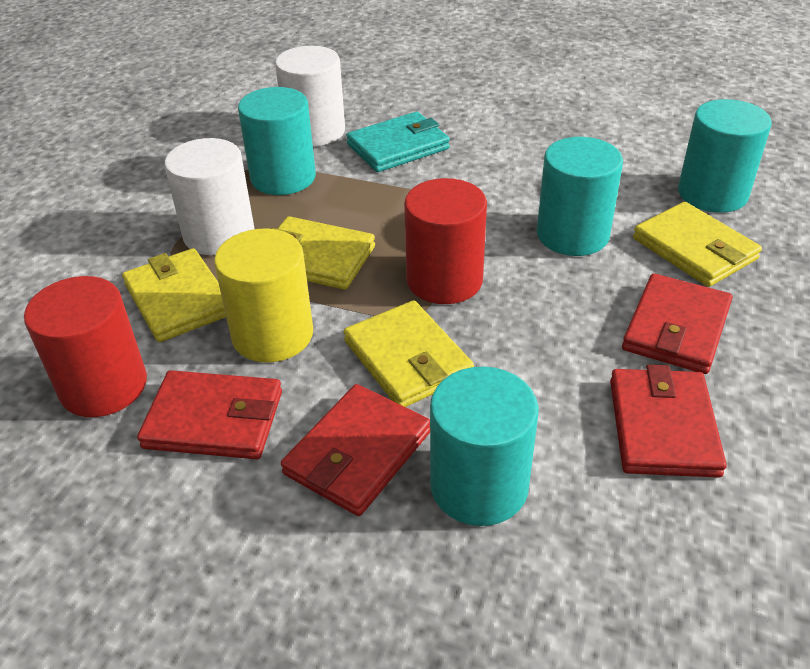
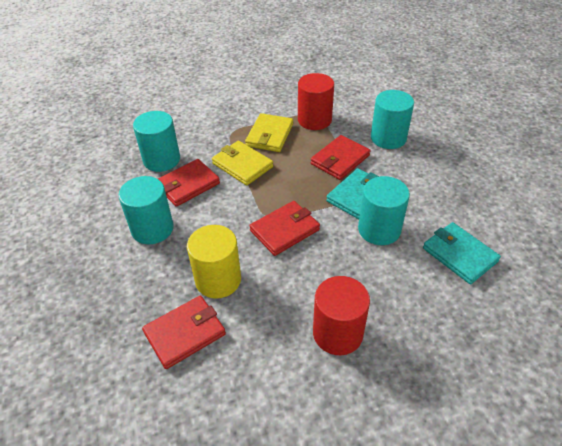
turquoise wallet: [346,112,450,172] = 1 -> [326,168,379,219] [423,222,501,284] = 2
white cylinder: [164,138,255,255] [275,46,345,146] = 2 -> none = 0
yellow wallet: [122,248,226,342] [272,216,375,290] [344,300,474,407] [633,202,762,287] = 4 -> [212,141,273,186] [245,113,293,152] = 2

